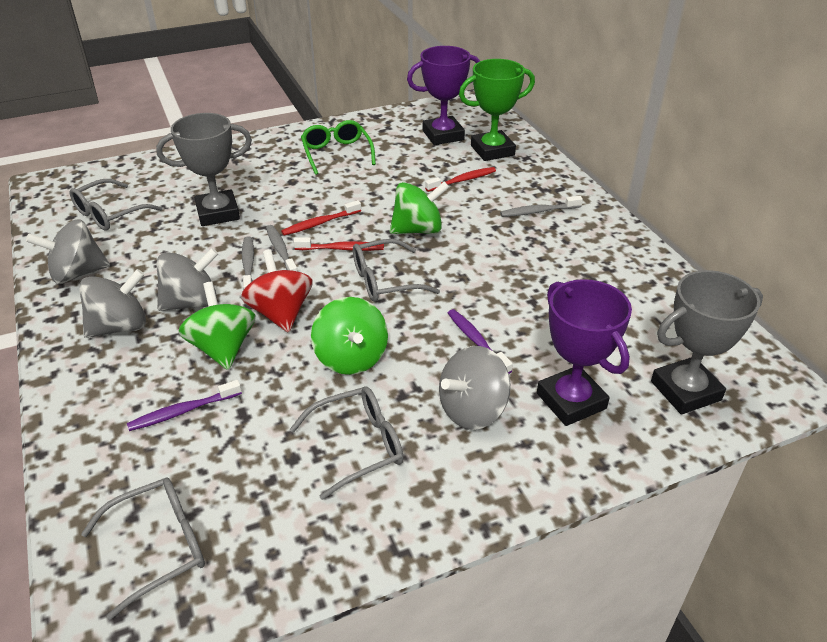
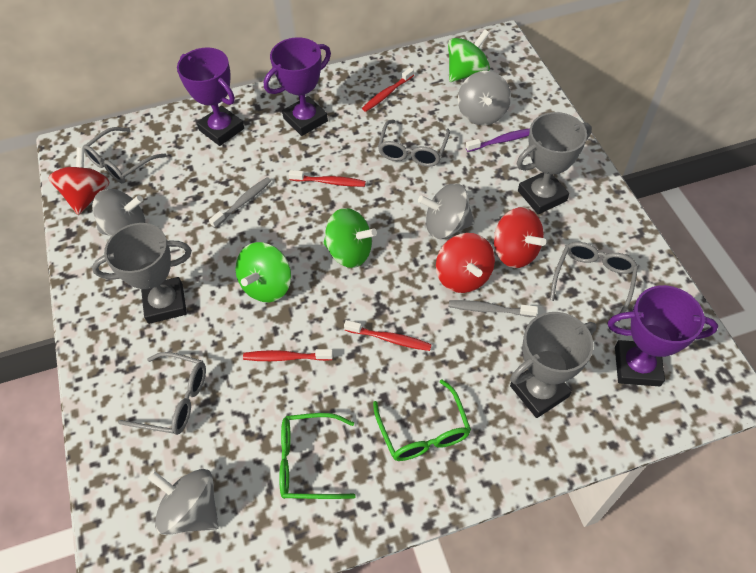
green glasses: [301,120,376,175] = 1 -> [279,413,356,499] [373,380,471,461] = 2
green trophy: [459,59,535,161] = 1 -> none = 0
grey toothbrush: [242,236,254,290] [266,225,298,272] [500,196,583,217] = 3 -> [209,177,271,228] [449,300,538,317] = 2
grey trophy: [156,113,252,226] [651,270,763,415] = 2 -> [92,223,192,324] [510,312,597,418] [517,112,592,214] = 3
purple toothbrush: [127,380,242,431] [448,309,513,374] = 2 -> [466,128,530,152] = 1
purple trophy: [407,46,480,145] [537,279,632,426] = 2 -> [177,48,244,146] [264,37,331,136] [607,285,718,386] = 3
red spinning top: [241,249,313,333] = 1 -> [48,147,110,215] [436,233,495,293] [494,207,546,268] = 3
red toothbrush: [281,200,361,236] [293,237,384,251] [425,167,496,192] = 3 -> [243,349,333,361] [288,170,366,187] [344,320,432,351] [362,67,414,112] = 4

